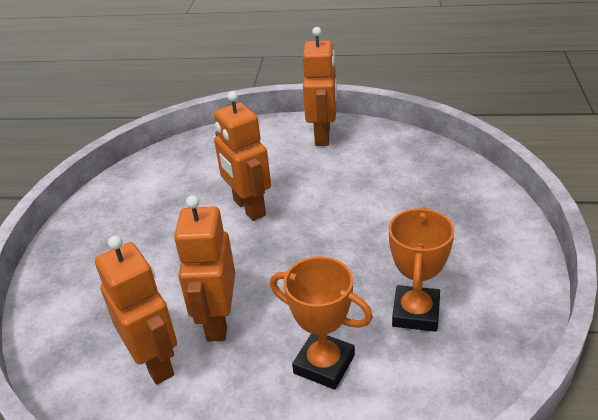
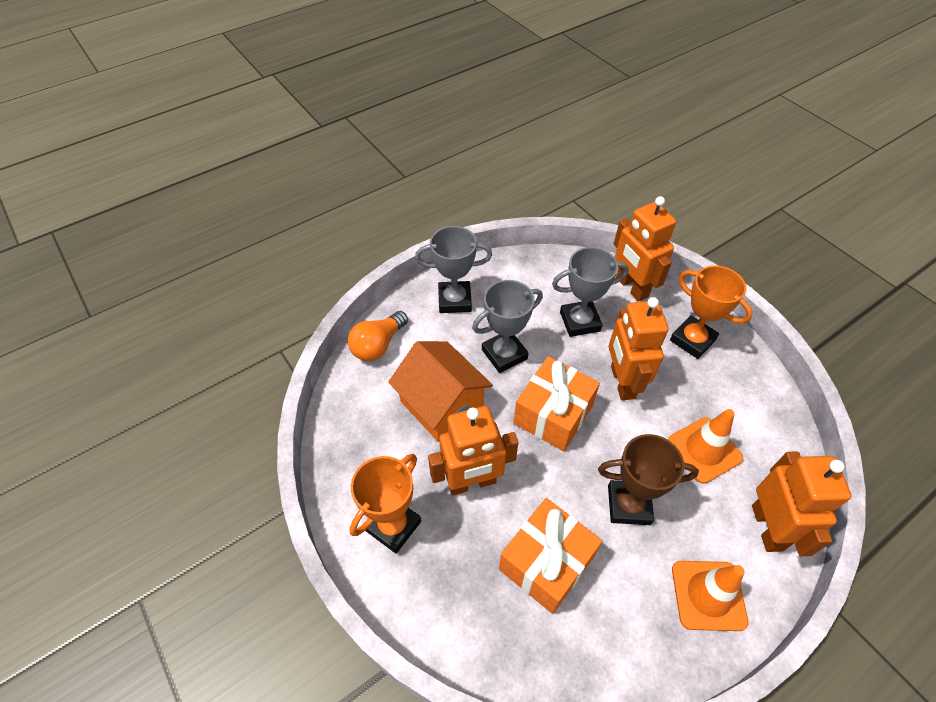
brown trophy: none = 0 -> [598,434,699,525] = 1
grey trophy: none = 0 -> [415,226,492,313] [472,280,543,373] [552,247,629,337] = 3
orange gift: none = 0 -> [499,498,603,614] [514,356,600,451] = 2
orange house: none = 0 -> [388,341,493,442] = 1
orange light bulb: none = 0 -> [348,311,408,361] = 1
orange traffic cone: none = 0 -> [667,409,743,484] [672,561,748,631] = 2

